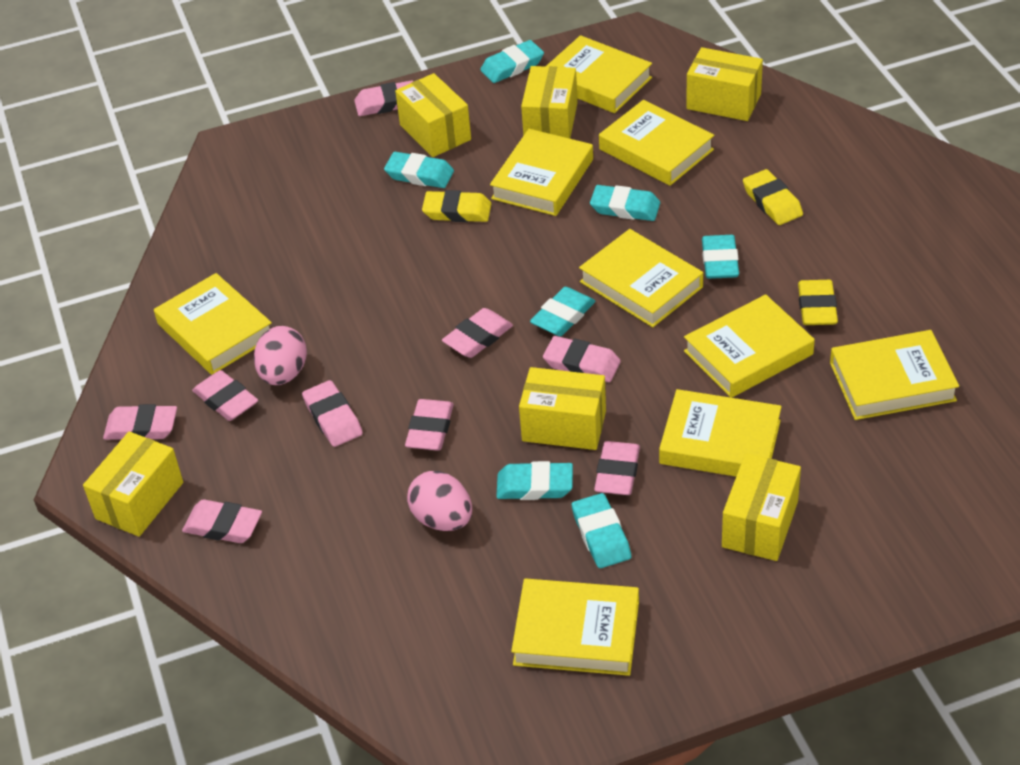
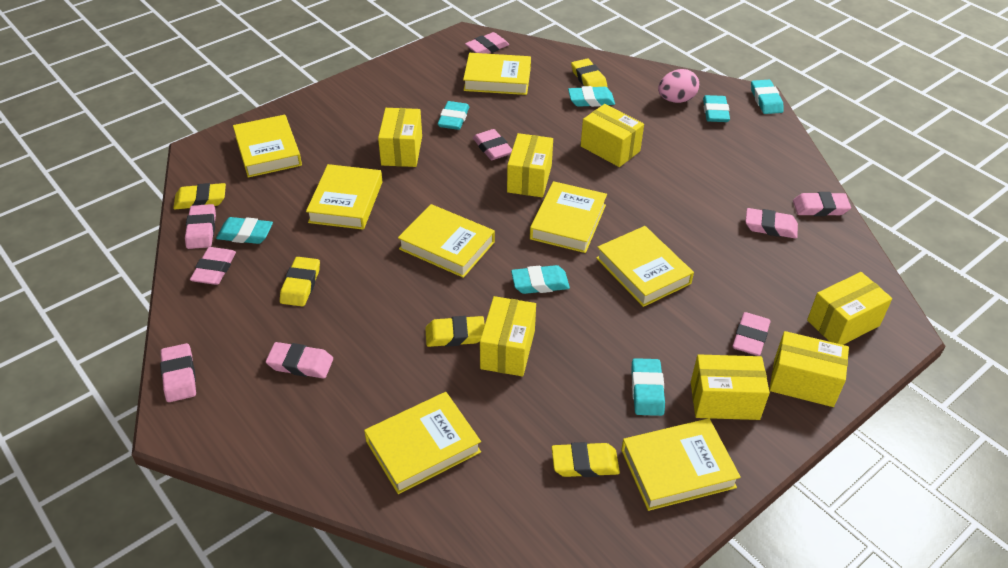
pink egg: [254,326,307,385] [407,471,472,531] = 2 -> [658,69,699,103] = 1
yellow book: [154,273,272,375] [490,129,593,216] [511,579,639,676] [545,35,652,113] [579,229,703,327] [599,100,714,186] [659,389,782,477] [684,294,815,398] [830,330,959,420] = 9 -> [233,115,302,178] [306,164,383,230] [364,392,481,494] [398,204,495,278] [463,53,531,95] [530,181,607,253] [596,226,694,307] [621,418,741,511] = 8
yellow box: [83,431,183,537] [395,73,471,157] [519,367,606,450] [521,66,578,139] [686,47,763,121] [722,453,801,561] = 6 -> [378,108,422,167] [480,296,536,376] [507,133,553,197] [581,104,644,167] [691,354,770,420] [769,331,849,407] [807,272,892,345] = 7
yellow eraser: [422,190,491,222] [743,169,803,225] [798,280,838,325] = 3 -> [173,183,226,209] [280,257,320,307] [425,316,485,347] [552,442,620,477] [571,59,608,88] = 5

